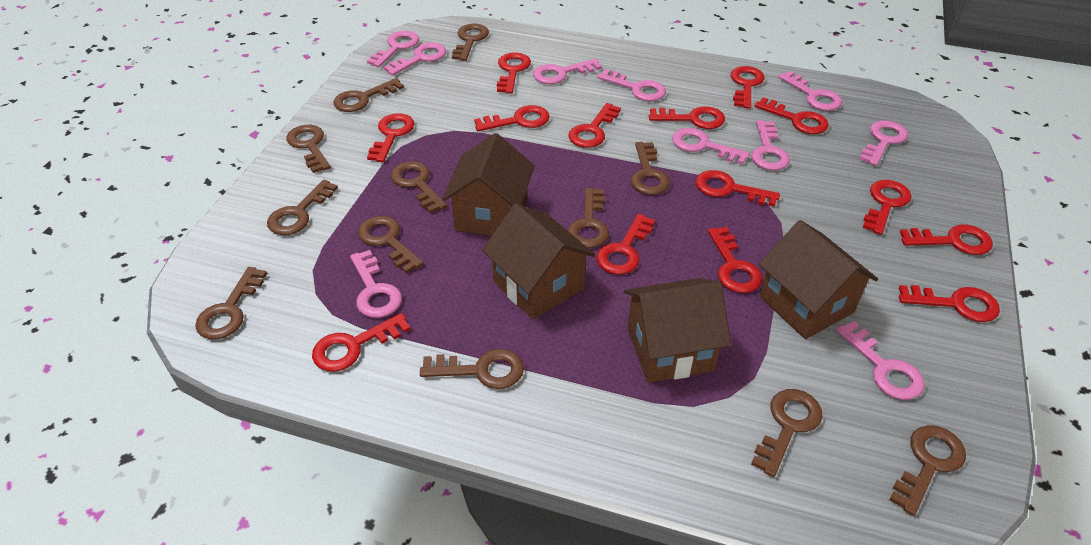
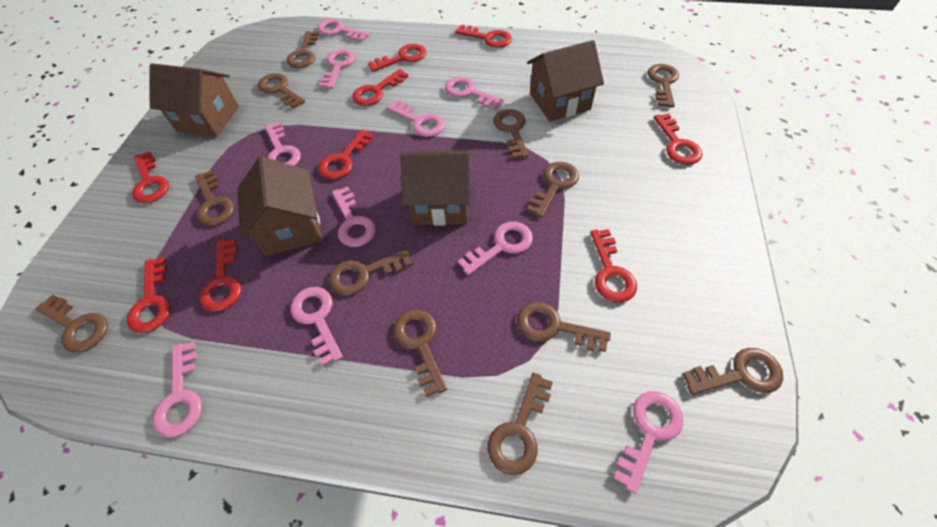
red key: [312,313,411,371] [367,113,415,162] [474,105,550,131] [497,52,531,93] [568,103,621,148] [596,214,655,275] [649,106,725,129] [696,170,780,207] [708,227,763,293] [731,66,765,109] [754,97,829,134] [863,180,912,235] [899,285,1000,322] [900,224,993,255] = 14 -> [127,257,171,333] [132,151,169,203] [200,239,241,312] [318,129,374,180] [352,69,409,106] [368,44,426,72] [455,25,512,48] [590,229,637,302] [654,113,702,165] = 9

